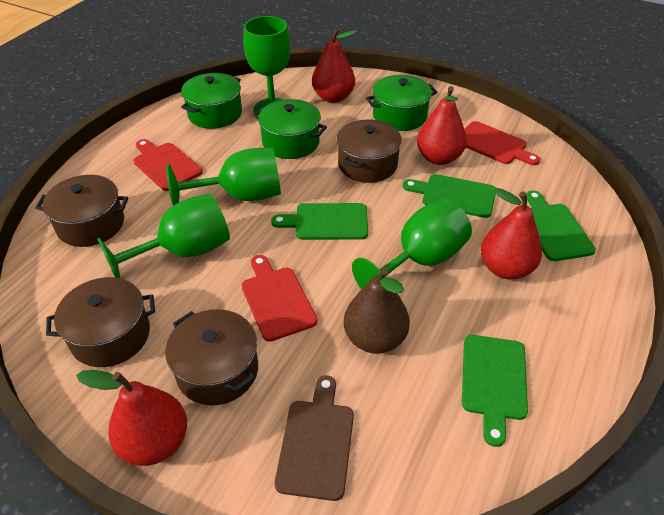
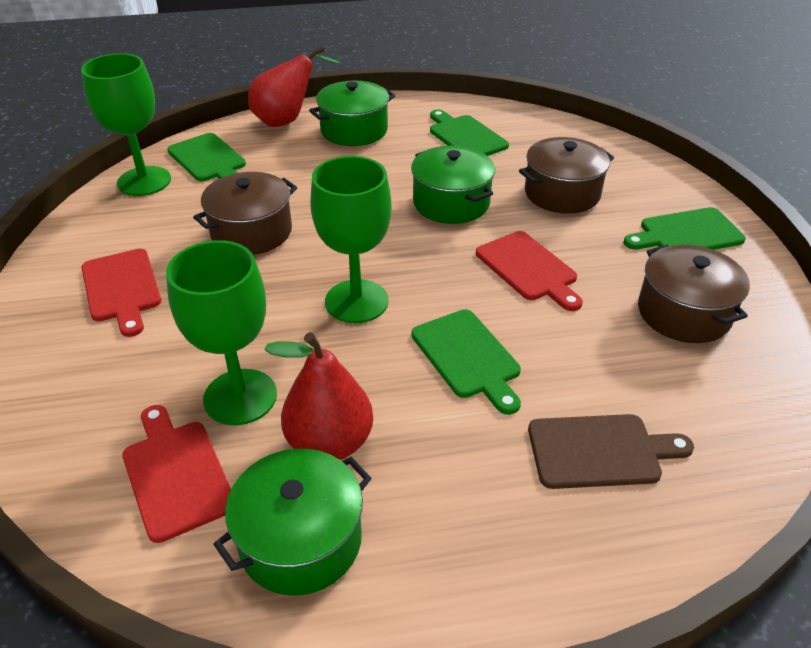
brown pear: [344,267,410,354] = 1 -> none = 0
brown pot: [36,175,128,247] [46,277,155,367] [165,309,258,405] [337,119,402,183] = 4 -> [193,172,297,255] [519,137,614,214] [638,244,750,343] = 3
green goblet: [97,194,230,278] [166,148,281,206] [243,16,291,116] [352,199,472,290] = 4 -> [81,53,171,196] [166,240,277,425] [310,156,392,323] = 3
red pear: [76,370,187,466] [312,27,357,103] [417,86,467,165] [481,188,542,280] = 4 -> [248,46,340,127] [264,332,373,460] = 2

